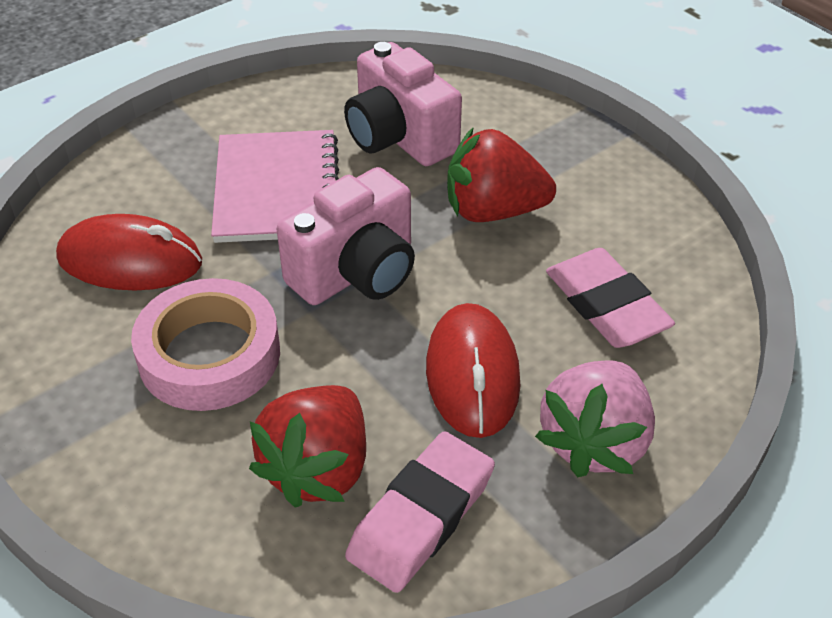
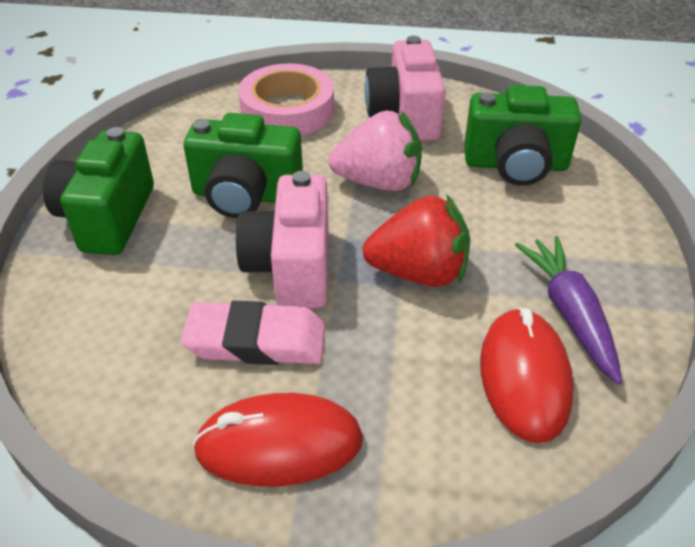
green camera: none = 0 -> [43,127,154,255] [184,113,303,218] [464,85,581,186] = 3
pink eraser: [345,432,495,593] [546,248,675,348] = 2 -> [181,301,326,365] = 1
pink notebook: [211,130,339,243] = 1 -> none = 0
purple carrot: none = 0 -> [515,236,622,384] = 1
red strawberry: [249,385,366,508] [447,127,556,222] = 2 -> [363,194,470,287] = 1

